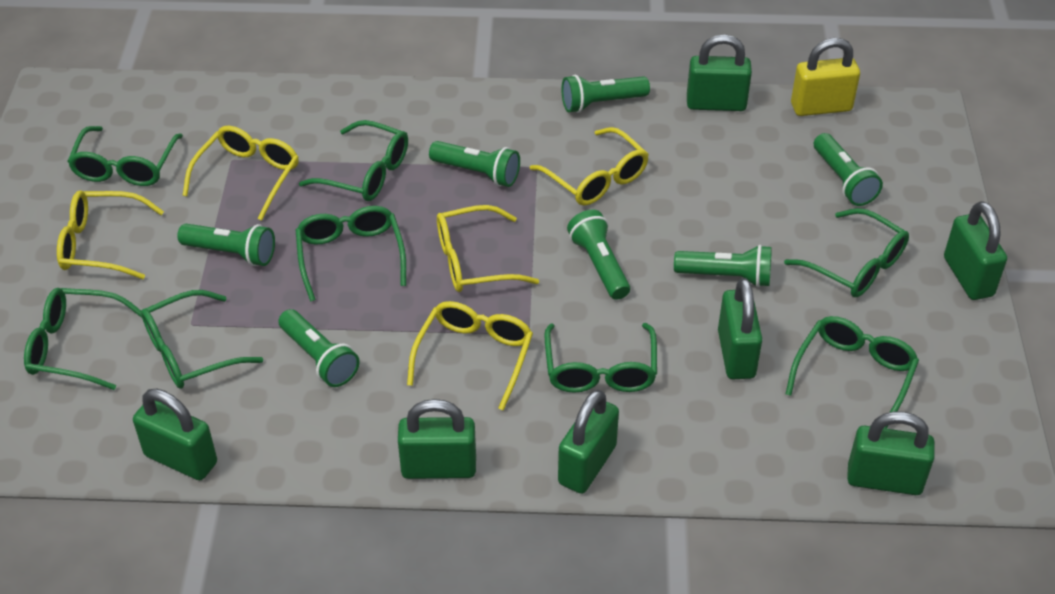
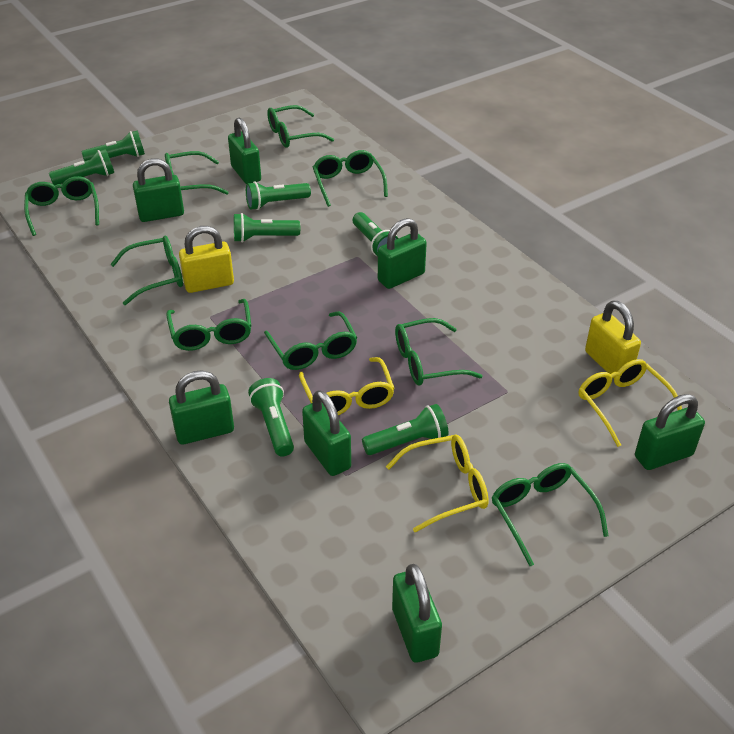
green glasses: [24,288,142,390] [67,126,183,186] [141,290,263,389] [296,206,406,302] [299,120,408,201] [544,323,657,393] [784,208,909,297] [786,316,919,429] = 8 -> [24,176,99,236] [110,236,183,305] [165,151,229,195] [166,299,252,351] [264,311,357,370] [267,105,334,148] [313,150,388,207] [395,318,482,386] [492,463,609,566] = 9
yellow glasses: [57,191,164,279] [183,126,299,221] [407,301,533,411] [437,205,539,292] [530,127,649,206] = 5 -> [299,357,395,415] [386,435,488,532] [579,359,682,447] = 3
yellow padlock: [791,38,860,116] = 1 -> [179,226,234,293] [585,301,641,378] = 2

